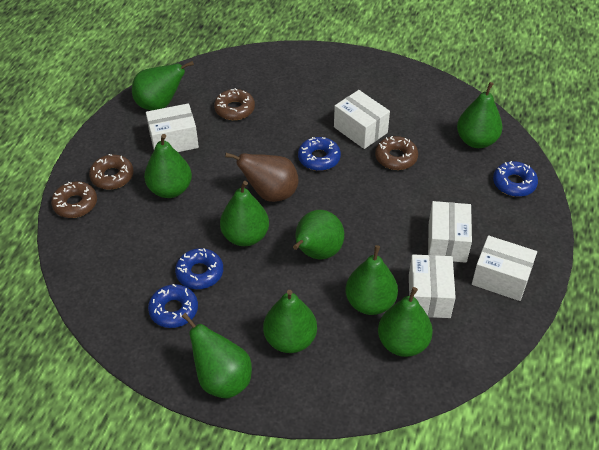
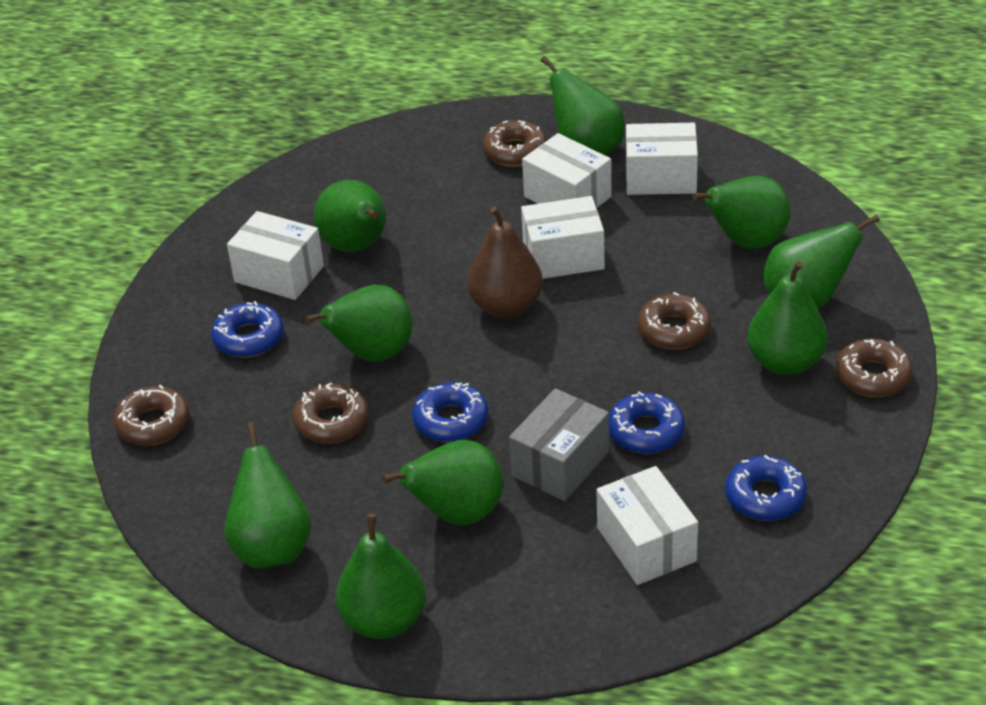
brown donut: [51,182,97,218] [89,154,134,189] [214,88,255,120] [375,136,418,170] = 4 -> [113,385,190,446] [293,382,369,443] [482,120,547,167] [638,292,711,349] [835,339,913,397] = 5
grey box: none = 0 -> [509,388,610,501] = 1

